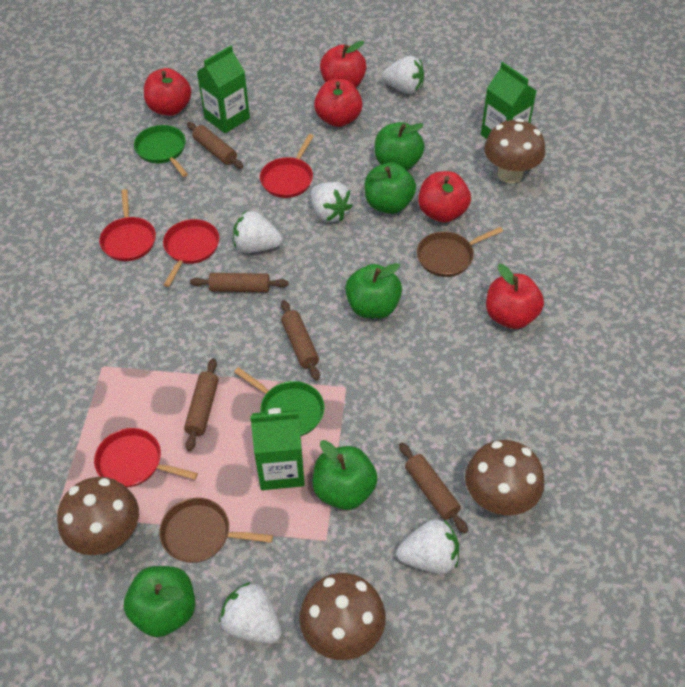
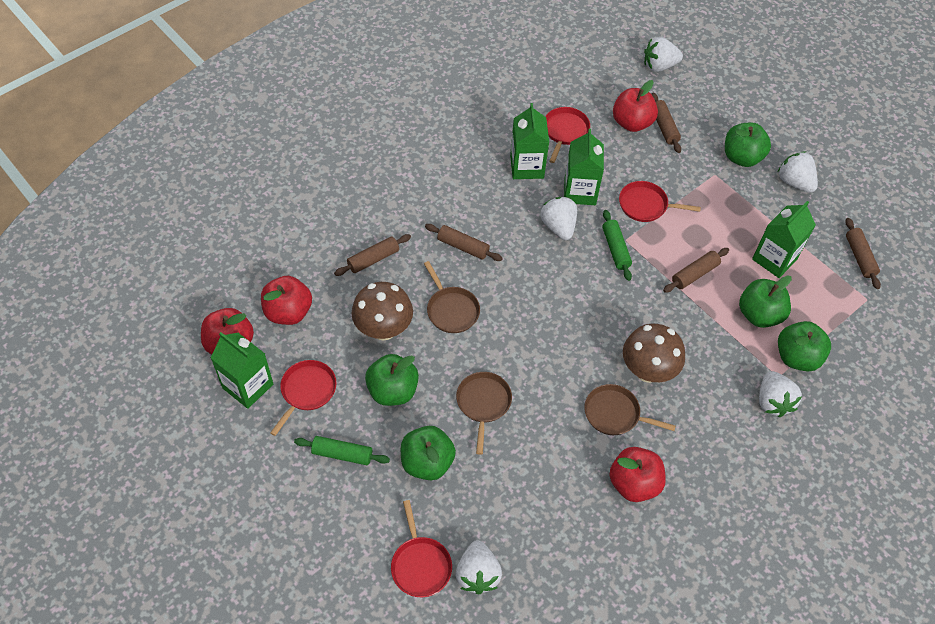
brown mushroom: [57,477,139,555] [299,573,386,660] [465,440,545,515] [484,118,545,183] = 4 -> [351,282,413,341] [623,324,685,383] = 2
brown pan: [159,498,273,563] [417,227,503,277] = 2 -> [424,261,480,333] [456,372,512,455] [584,384,676,435] = 3
green carton: [197,45,250,133] [250,408,305,490] [481,62,536,139] = 3 -> [211,332,273,409] [510,103,549,179] [564,129,604,205] [752,201,816,278] = 4
green pan: [134,125,188,177] [234,367,325,436] = 2 -> none = 0
green rolling pin: none = 0 -> [294,436,390,465] [602,210,632,281] = 2
red apple: [144,68,191,116] [314,79,363,127] [320,41,367,87] [418,171,471,223] [486,264,544,329] = 5 -> [201,308,254,355] [261,276,312,325] [609,447,666,502] [613,80,658,132] = 4

